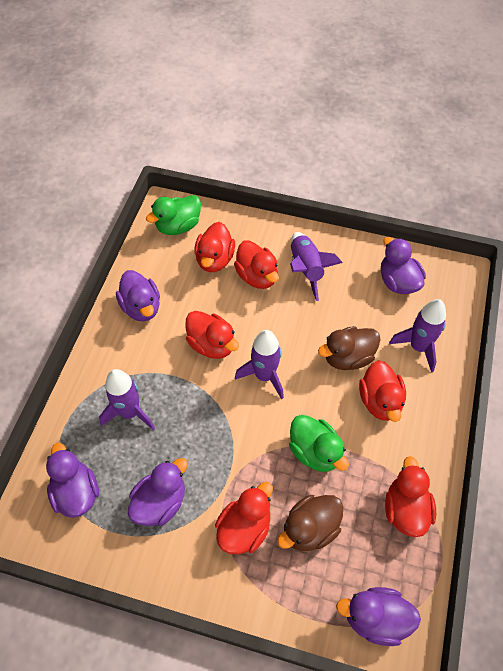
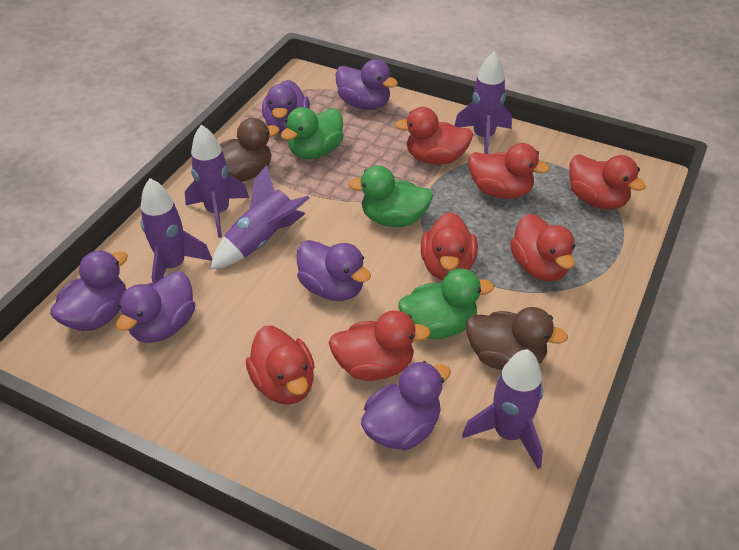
green duck: [146,195,201,235] [289,415,349,472] = 2 -> [281,107,344,159] [348,165,433,227] [398,269,494,339] = 3
purple duck: [46,443,99,518] [116,270,160,321] [128,458,188,526] [336,587,421,646] [381,237,426,294] = 5 -> [50,250,128,331] [116,271,195,343] [262,80,310,134] [297,240,371,301] [336,59,398,110] [361,361,451,451] = 6
purple rocket: [99,369,155,430] [235,330,284,399] [290,232,343,301] [389,299,446,372] = 4 -> [141,178,212,284] [185,125,249,238] [210,165,309,270] [454,51,512,154] [462,349,543,469] = 5
red duck: [185,311,239,359] [194,222,235,272] [215,482,273,555] [234,240,279,289] [359,360,406,422] [385,456,436,537] = 6 -> [246,326,315,405] [329,310,431,381] [395,107,473,165] [421,212,478,280] [468,143,550,199] [510,214,575,281] [569,155,646,210] = 7

